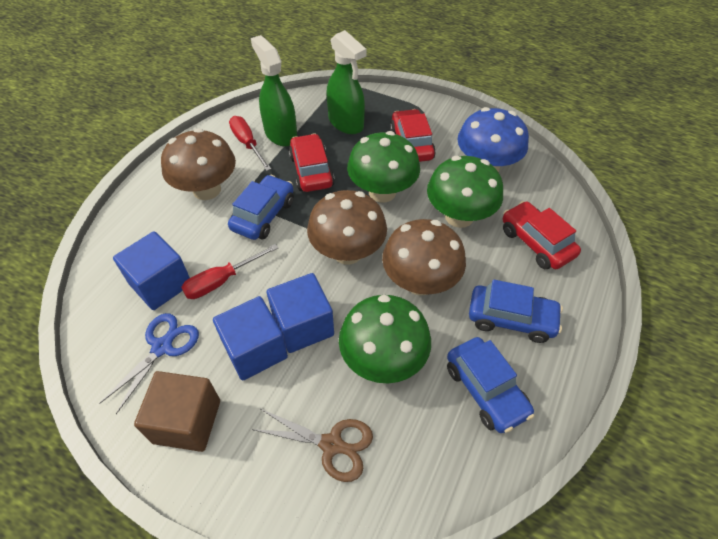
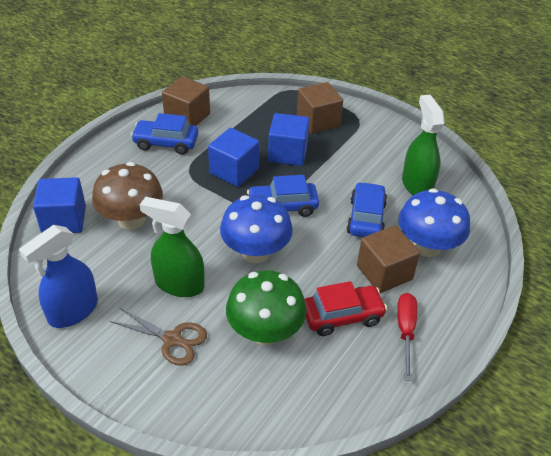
blue mushroom: [457,107,529,172] = 1 -> [220,195,293,263] [398,188,470,257] = 2
blue scissors: [99,313,199,414] = 1 -> none = 0
blue spray bottle: none = 0 -> [19,225,98,328] = 1
brown cube: [134,371,220,452] = 1 -> [162,76,210,126] [297,82,343,134] [357,225,420,293] = 3
brown mushroom: [161,128,236,200] [307,190,387,265] [382,219,466,296] = 3 -> [92,162,163,230] = 1
green mushroom: [339,295,431,383] [347,131,420,202] [427,156,503,228] = 3 -> [226,270,307,345] = 1
red car: [289,133,335,192] [390,109,436,162] [503,201,581,269] = 3 -> [304,281,387,336] = 1
red screwdriver: [181,244,278,299] [229,116,271,171] = 2 -> [397,293,417,381] = 1

